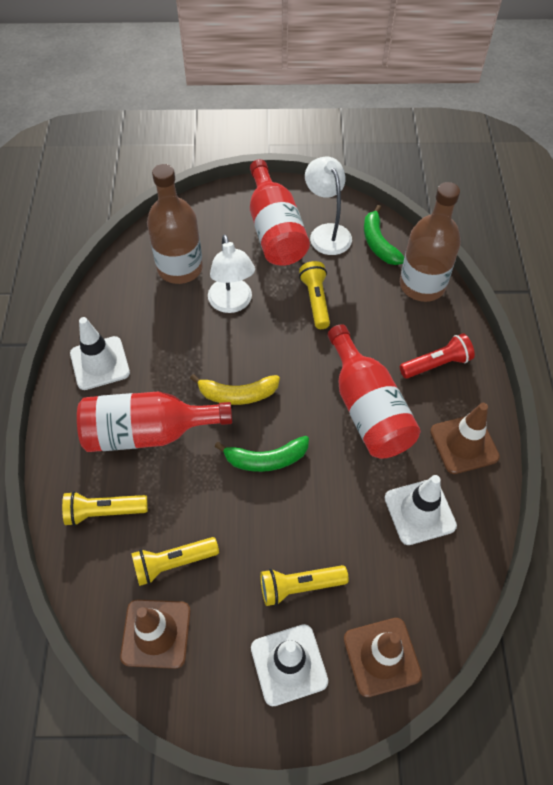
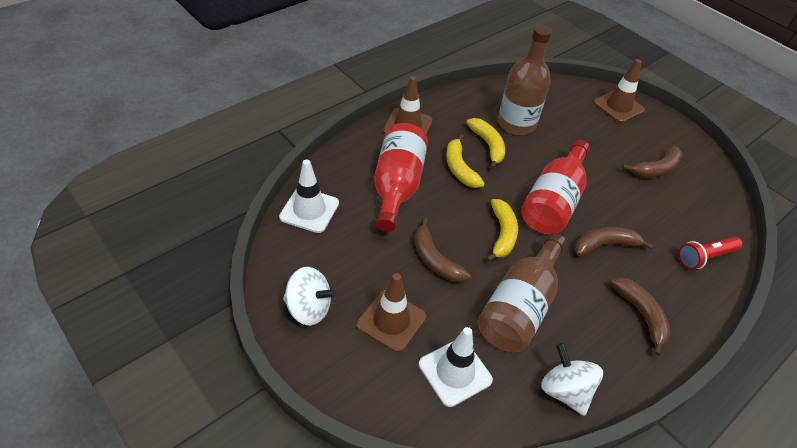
brown banana: none = 0 -> [415,218,471,282] [575,227,654,256] [611,278,670,356] [622,146,682,178] = 4
green banana: [215,436,309,472] [364,205,404,265] = 2 -> none = 0
red bottle: [77,391,232,452] [250,159,310,266] [328,324,421,459] = 3 -> [374,123,428,232] [521,140,590,234] = 2
white lamp: [208,235,255,313] [305,156,352,255] = 2 -> none = 0
white spinning top: none = 0 -> [283,267,337,326] [541,343,603,416] = 2
white traffic cone: [70,317,130,390] [251,624,328,707] [385,475,457,545] = 3 -> [279,159,339,233] [419,327,493,407] = 2
yellow banana: [190,374,280,405] = 1 -> [446,134,485,188] [466,118,505,169] [486,199,518,262] = 3
yellow flashlight: [62,491,148,526] [131,537,219,586] [260,565,349,606] [299,261,330,329] = 4 -> none = 0

